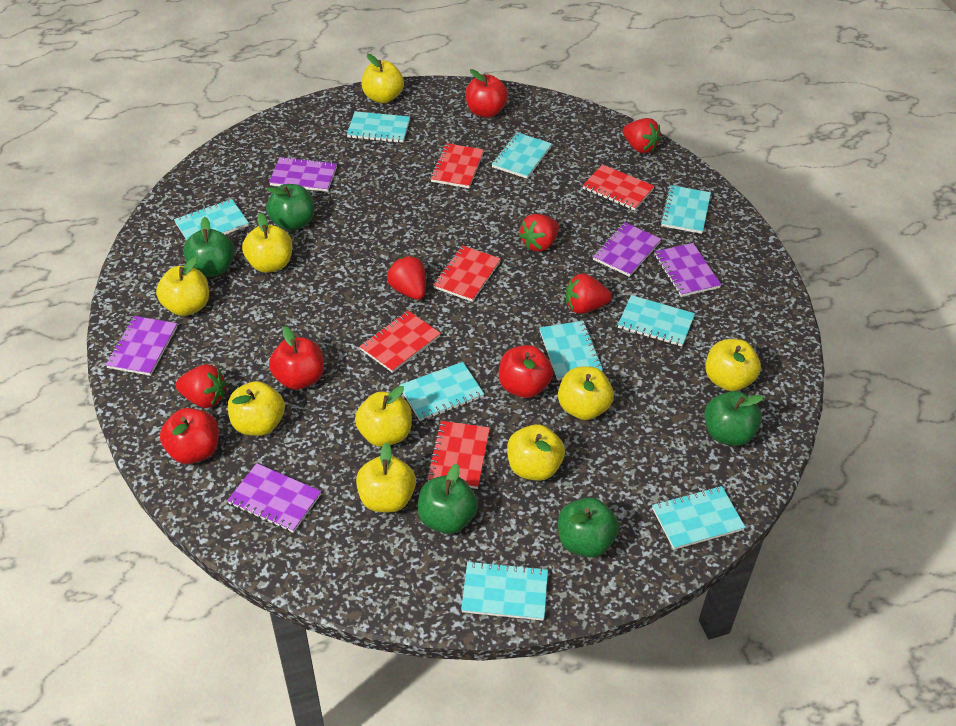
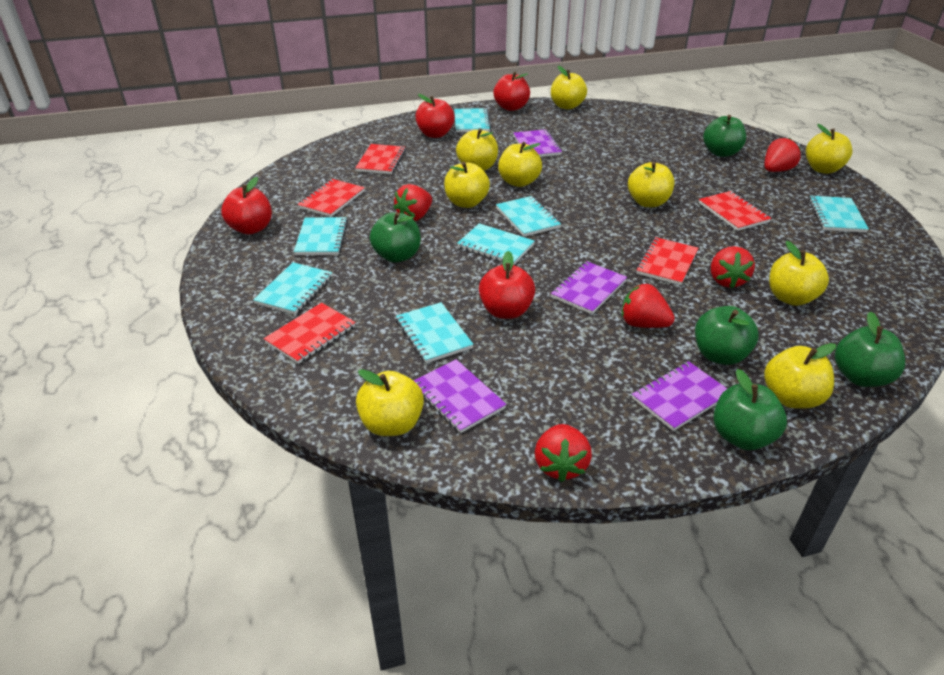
purple notebook: [105,316,177,376] [227,463,321,533] [269,157,337,192] [593,223,661,277] [654,243,721,297] = 5 -> [414,359,507,433] [513,129,562,157] [551,261,627,314] [632,361,727,431] = 4
turquoise notebook: [174,199,249,240] [347,111,410,143] [399,362,484,421] [461,561,548,621] [492,132,552,179] [539,321,603,380] [618,295,695,346] [652,486,746,550] [660,185,711,234] = 9 -> [253,262,332,315] [294,217,348,255] [396,302,474,363] [454,108,491,132] [457,223,535,265] [496,196,561,237] [809,196,869,233] = 7

